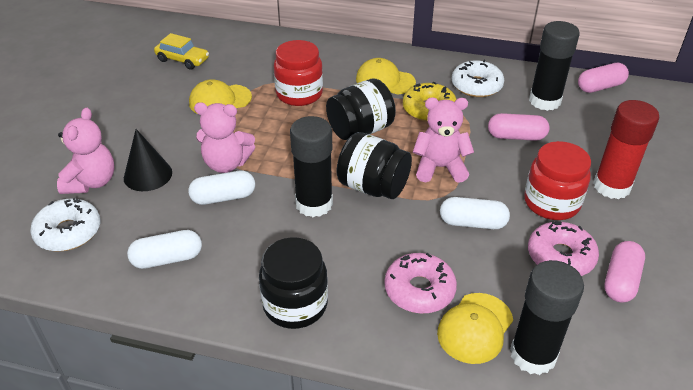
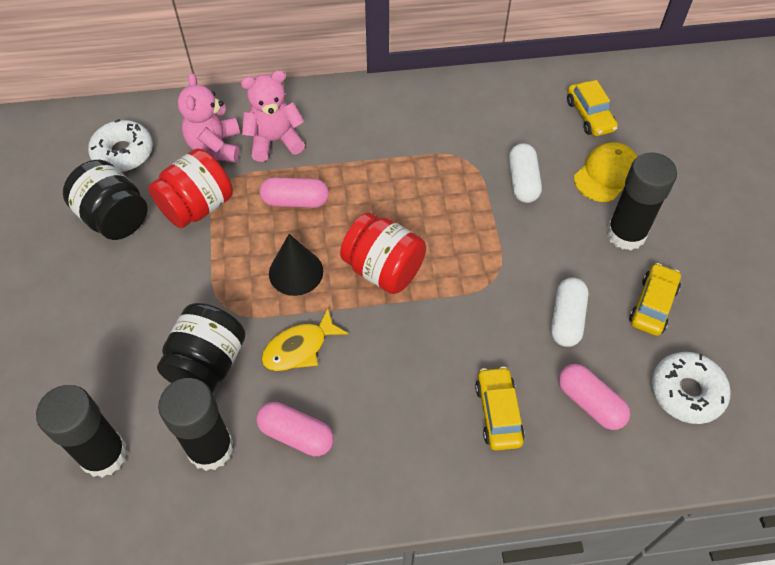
black jar: [259,237,328,329] [326,79,396,140] [337,132,412,199] = 3 -> [63,160,148,240] [157,303,246,393] = 2
pink donut: [384,253,457,314] [528,221,599,276] = 2 -> none = 0
pink teddy bear: [57,107,114,194] [194,102,255,173] [413,97,474,183] = 3 -> [178,73,240,162] [241,70,305,162] = 2
red glue stick: [593,100,660,199] = 1 -> none = 0
white capsule: [127,230,202,269] [188,171,255,205] [440,197,510,229] = 3 -> [509,143,542,203] [551,277,589,347] = 2
yellow cap: [189,79,252,114] [356,58,416,95] [437,293,513,364] = 3 -> [574,142,638,202] = 1
yellow car: [154,33,209,69] = 1 -> [475,367,525,450] [567,80,618,136] [629,263,681,336] = 3
yellow donut: [403,82,457,122] = 1 -> none = 0
yellow fish: none = 0 -> [261,308,348,371] = 1

